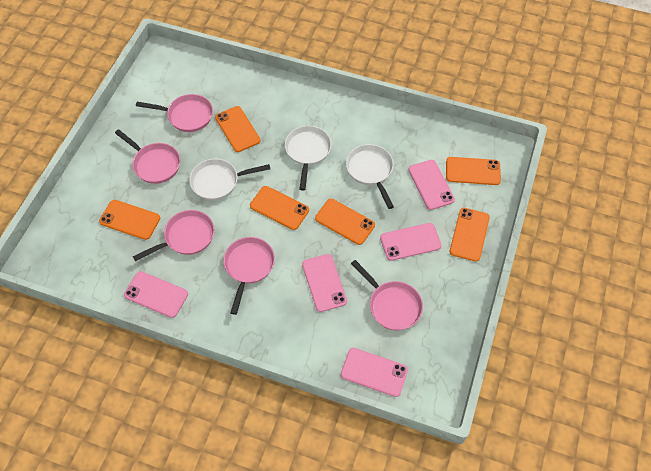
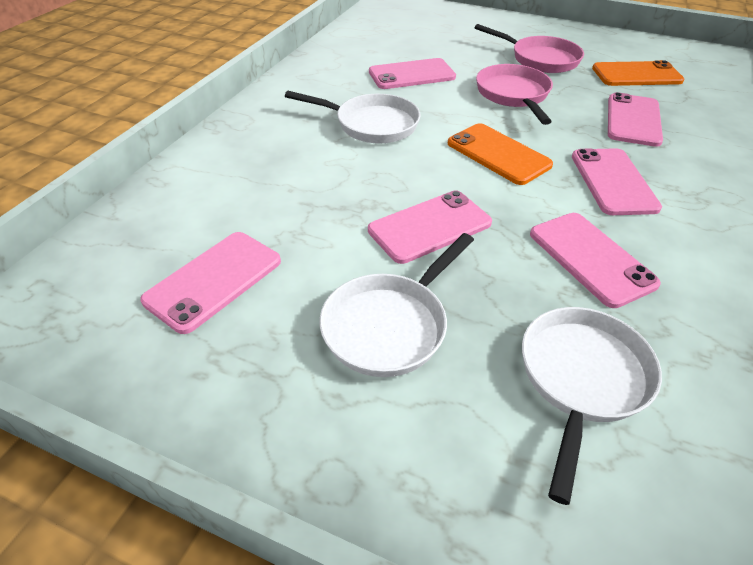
orange phone: [99,200,160,240] [215,106,260,152] [250,186,309,230] [315,199,375,245] [446,157,501,185] [450,208,490,262] = 6 -> [447,124,553,185] [592,60,684,86] = 2
pink pan: [115,129,180,184] [133,210,214,261] [136,94,213,132] [223,237,275,315] [351,260,423,330] = 5 -> [474,24,584,73] [476,64,553,125] = 2
pink phone: [124,271,188,318] [302,254,347,312] [341,348,408,397] [380,223,442,261] [408,160,455,210] = 5 -> [140,232,281,334] [368,190,492,264] [369,58,456,89] [530,213,661,308] [572,148,662,215] [608,92,663,147] = 6

